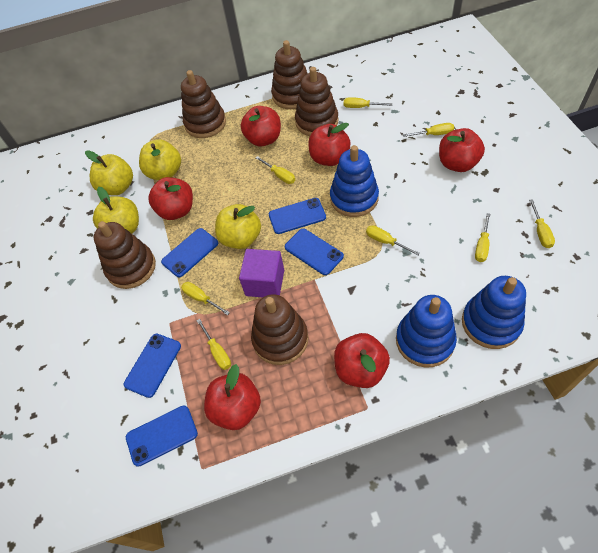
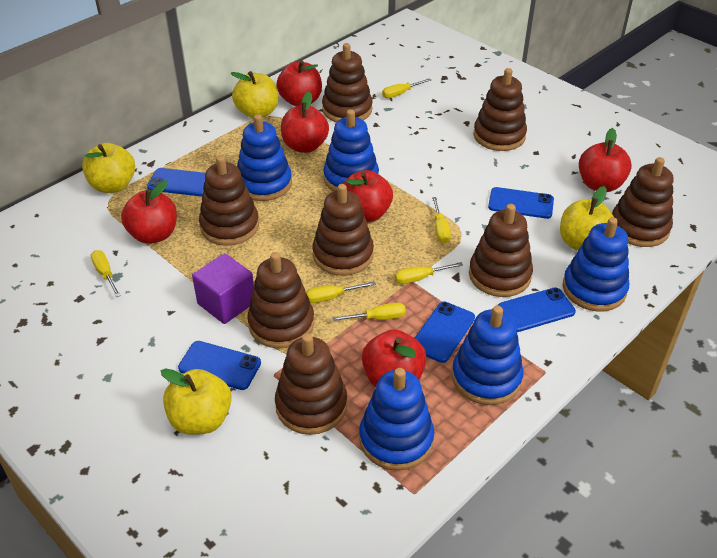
blue stacking toy: [330,145,379,217] [396,295,457,367] [462,276,526,349] = 3 -> [237,114,292,201] [323,109,379,192] [359,368,434,471] [452,306,524,405] [563,217,629,312] = 5
brown stacking toy: [94,221,156,289] [181,70,226,138] [251,294,308,365] [271,40,308,109] [295,67,339,136] = 5 -> [199,156,259,246] [247,252,314,349] [275,334,347,435] [312,184,374,276] [322,43,373,122] [469,204,533,297] [473,68,527,151] [612,157,674,247] = 8
yellow screwdriver: [181,282,230,315] [197,319,231,370] [256,156,295,184] [344,97,392,108] [366,225,420,256] [403,123,454,137] [475,213,490,262] [529,199,555,248] = 8 -> [91,250,121,297] [306,281,376,303] [332,303,406,321] [382,78,431,98] [395,262,463,284] [432,197,451,243] = 6

